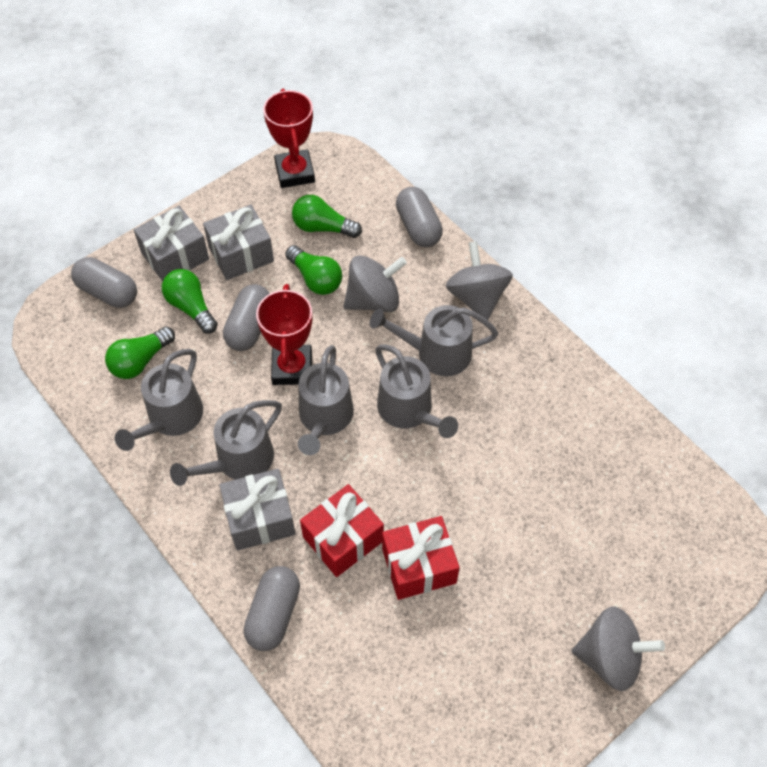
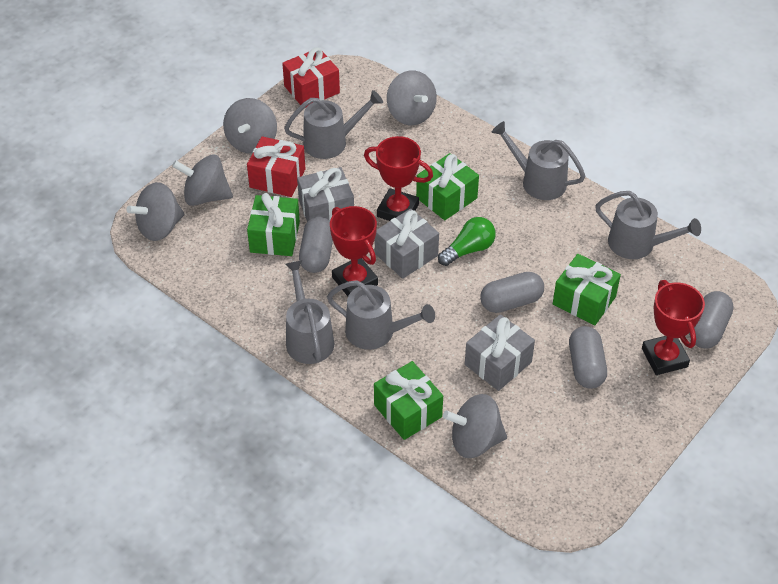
green gift: none = 0 -> [247,193,300,256] [374,361,443,440] [416,153,479,220] [553,254,621,325] = 4
green light bulb: [105,327,175,379] [162,269,218,334] [285,245,342,295] [292,195,362,238] = 4 -> [438,217,496,266] = 1
grey spinning top: [344,255,407,312] [446,241,513,320] [572,607,665,691] = 3 -> [126,182,184,241] [172,155,233,206] [223,98,277,154] [387,71,437,125] [443,394,507,458] = 5
red trophy: [256,284,312,385] [263,89,315,188] = 2 -> [330,206,378,296] [364,136,433,221] [642,280,705,375] = 3

